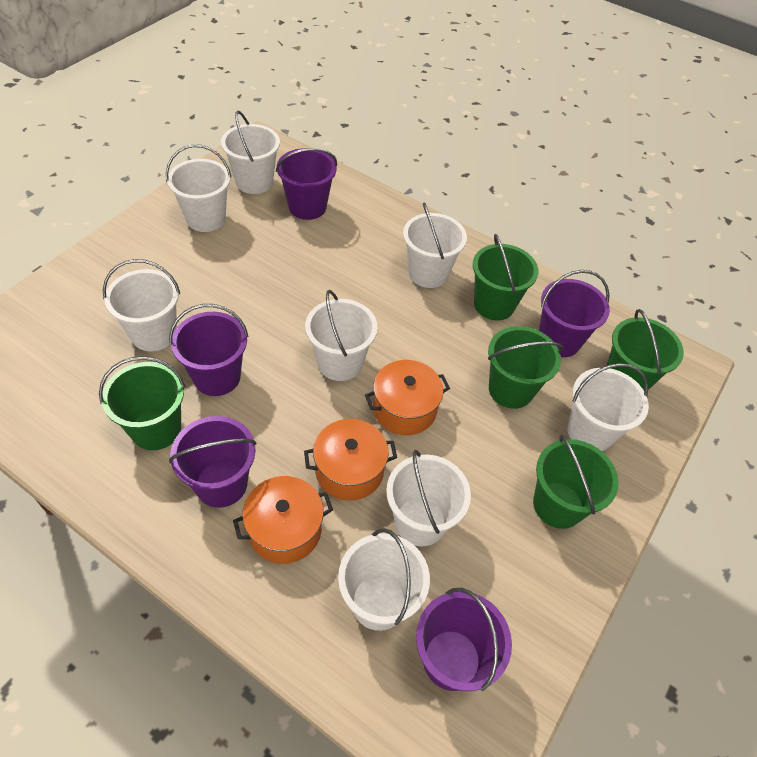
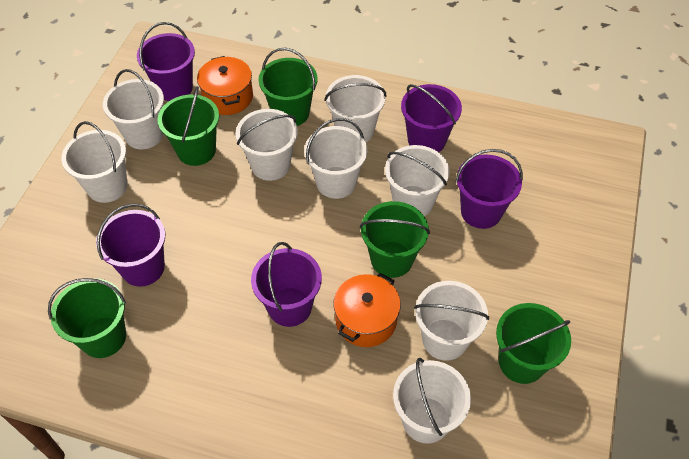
orange pot: [233,476,333,564] [304,419,397,501] [365,360,450,435] = 3 -> [197,56,253,115] [333,273,401,347] = 2

